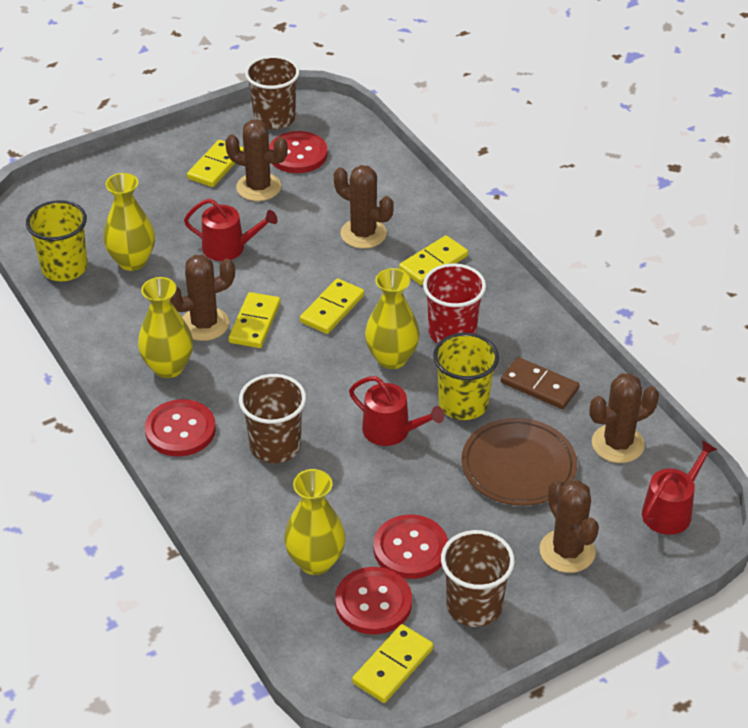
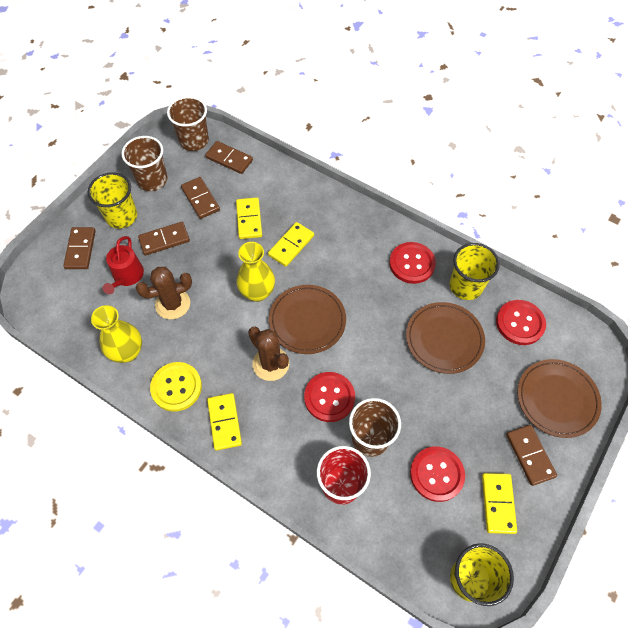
brown cactus: [170,255,235,341] [225,120,288,201] [334,165,394,249] [540,480,599,573] [590,373,659,463] = 5 -> [135,267,192,319] [248,327,289,381] = 2
brown domino: [501,357,580,409] = 1 -> [63,227,96,269] [138,222,190,256] [181,177,220,219] [205,141,253,174] [506,425,557,486] = 5
brown plate: [461,418,577,506] = 1 -> [269,285,346,354] [406,302,485,374] [517,359,602,438] = 3
red watering can: [184,199,278,261] [349,376,444,446] [642,440,718,535] = 3 -> [103,236,144,294] = 1
yellow button: none = 0 -> [150,362,202,412] = 1
yellow cup: [26,200,88,281] [433,333,499,420] = 2 -> [88,172,137,229] [450,243,500,300] [450,543,514,606] = 3
yellow domino: [187,140,244,187] [228,292,281,348] [300,278,364,334] [352,624,434,703] [399,235,468,285] = 5 -> [207,393,242,451] [236,197,262,239] [268,222,314,267] [482,473,517,534] = 4
yellow vase: [103,173,155,271] [138,277,193,378] [284,469,346,575] [365,268,420,369] = 4 -> [91,305,142,363] [236,242,275,302] = 2

